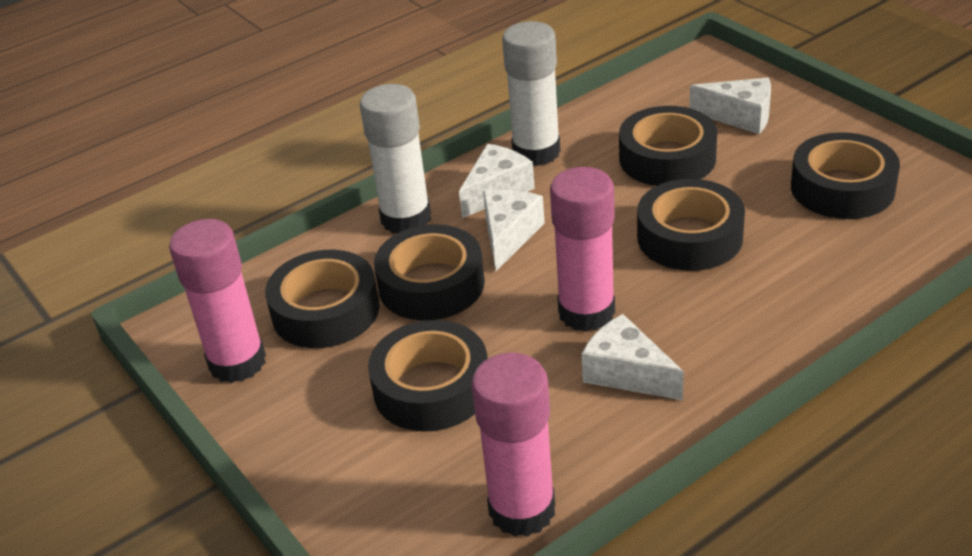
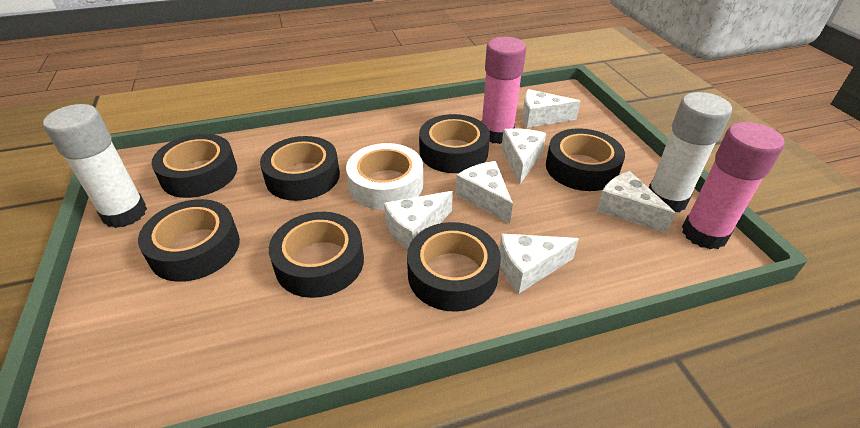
black tape: [265,250,380,348] [368,320,488,432] [374,224,485,320] [619,106,717,186] [637,179,745,271] [791,132,900,219] = 6 -> [138,199,240,282] [151,134,237,198] [260,136,340,201] [269,212,364,298] [407,222,501,312] [419,114,490,173] [546,128,625,191] = 7
pink glue stick: [169,219,266,383] [471,353,555,537] [550,167,615,332] = 3 -> [482,37,526,144] [682,122,784,249] = 2
white cheese: [459,144,535,218] [483,190,545,271] [582,314,684,400] [689,77,771,134] = 4 -> [384,191,453,249] [456,161,513,224] [499,234,579,293] [501,128,546,184] [522,89,581,128] [596,171,676,233] = 6
white tape: none = 0 -> [346,143,423,210] = 1

